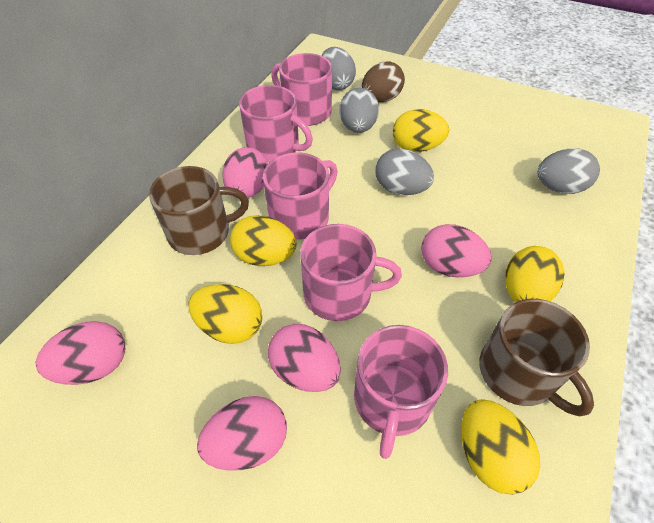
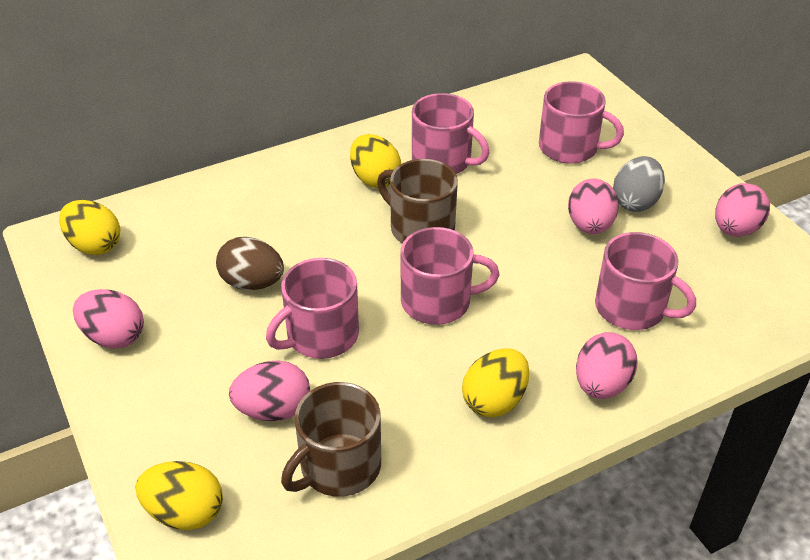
grey egg: [321,47,356,90] [340,88,379,133] [375,149,434,195] [538,148,600,194] = 4 -> [613,156,665,212] = 1
yellow egg: [189,284,262,344] [230,215,297,266] [393,109,449,152] [461,399,540,495] [505,246,565,302] = 5 -> [59,200,121,255] [135,461,223,530] [350,134,401,188] [462,348,529,417] = 4

